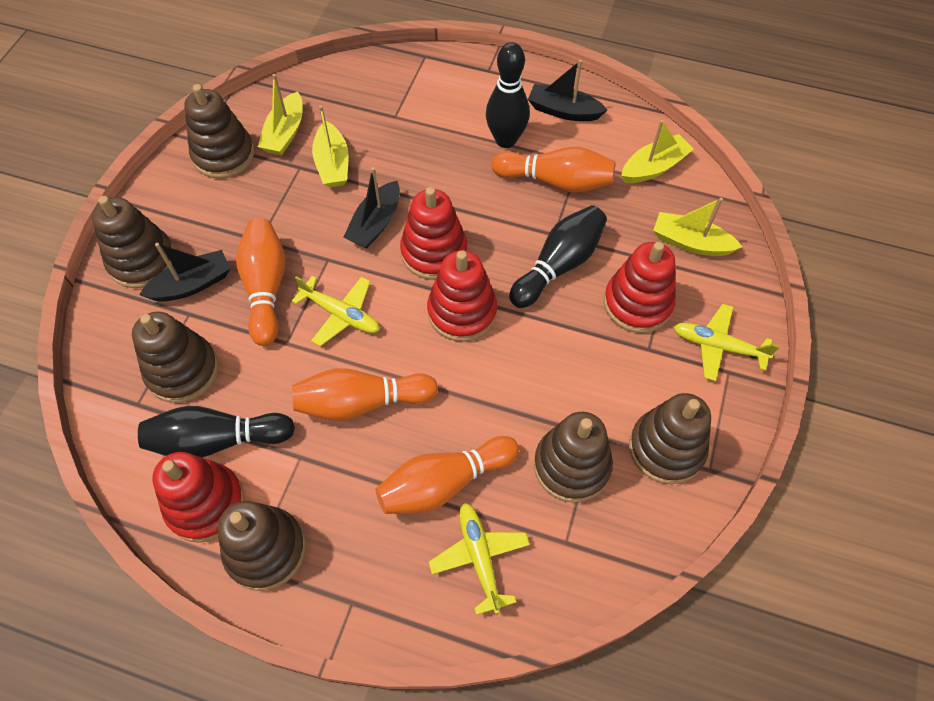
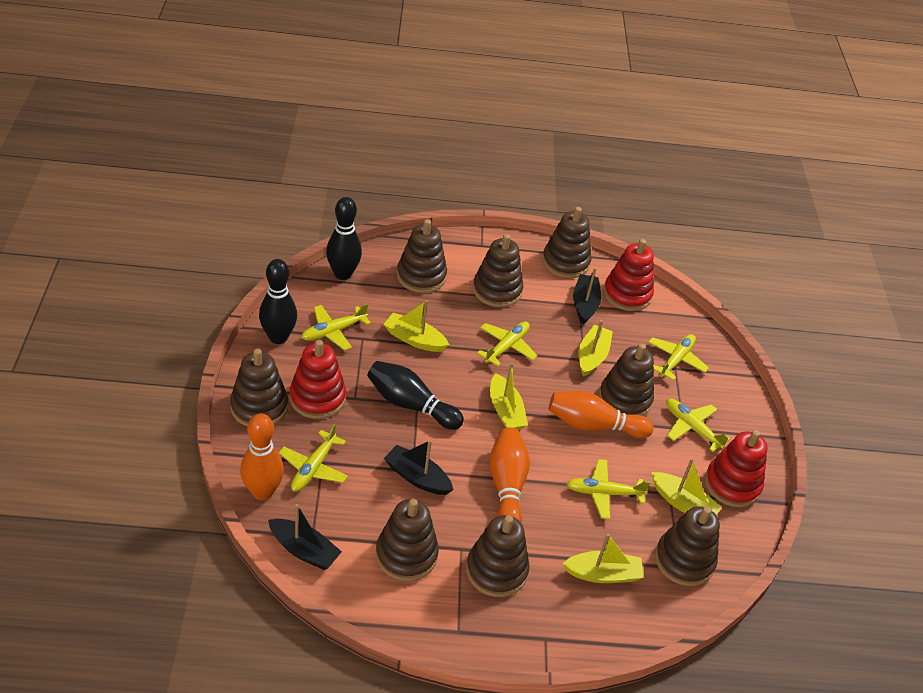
brown stacking toy: [92,196,175,288] [132,312,219,403] [184,84,254,179] [218,501,306,591] [534,412,613,503] [629,393,711,484] = 6 -> [230,348,288,427] [376,499,439,581] [397,219,447,293] [466,515,530,597] [473,234,523,307] [542,207,591,278] [599,343,654,416] [655,506,720,586] = 8
orange bowling pin: [236,218,285,346] [292,368,438,421] [375,436,519,514] [491,147,615,193] = 4 -> [240,413,284,500] [489,427,530,522] [549,391,653,438] = 3
red stacking toy: [152,452,245,543] [400,187,467,280] [427,250,497,342] [604,242,676,333] = 4 -> [290,340,346,419] [604,239,654,311] [705,430,767,508] = 3
yellow boat: [258,74,303,156] [312,105,349,188] [621,120,694,183] [653,198,742,256] = 4 -> [384,300,449,352] [490,363,528,430] [563,534,644,583] [578,320,613,377] [651,458,722,515] = 5
yellow plane: [292,276,379,346] [429,503,530,615] [674,304,780,381] = 3 -> [279,423,348,492] [301,304,371,350] [477,322,538,366] [567,459,650,519] [648,334,709,380] [666,399,731,452] = 6

